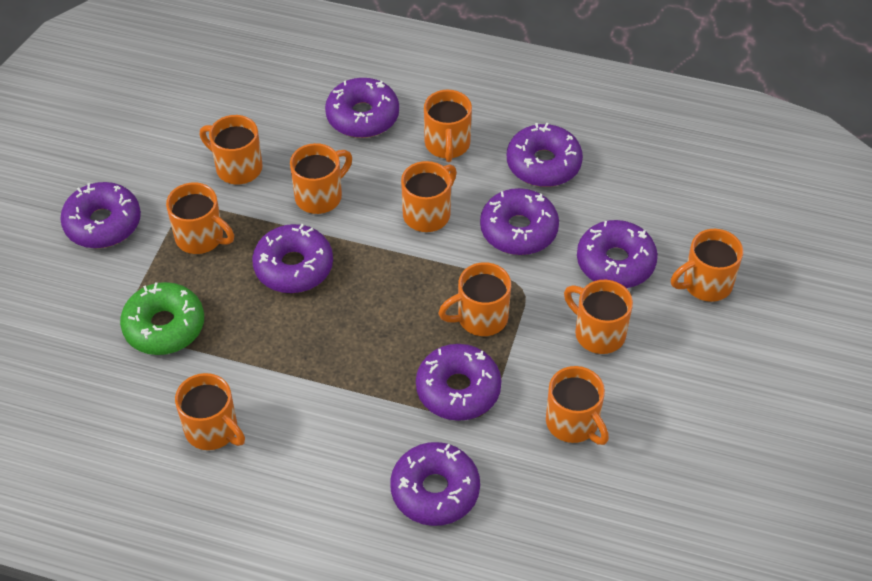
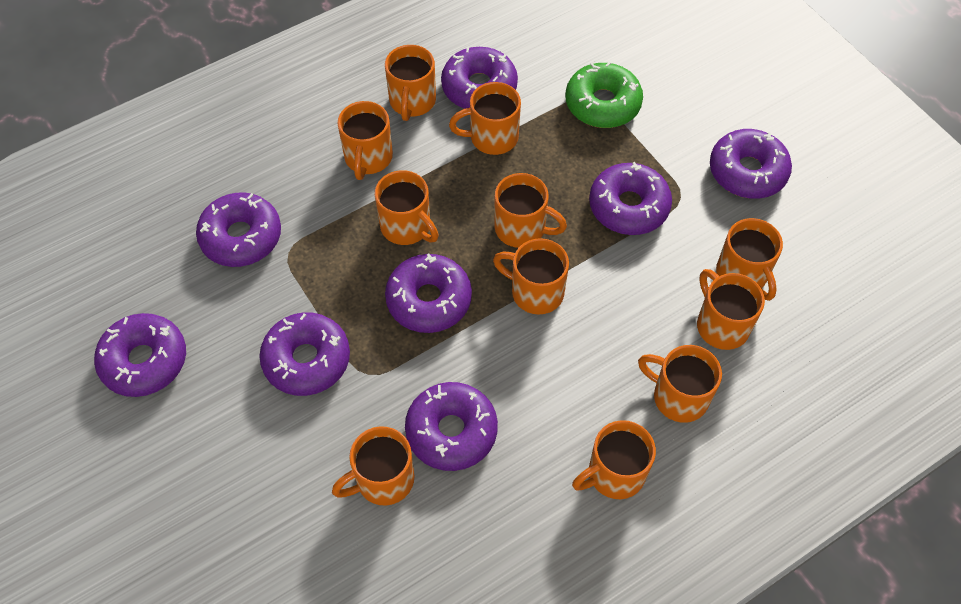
orange mug: [166,182,234,254] [175,373,245,450] [200,115,263,185] [290,143,352,214] [401,161,457,232] [424,90,472,162] [438,262,511,336] [546,366,609,445] [564,280,633,354] [671,229,743,302] = 10 -> [332,426,414,505] [337,101,393,180] [375,170,439,245] [385,45,436,121] [449,82,521,155] [493,238,569,315] [495,173,567,248] [572,420,656,499] [638,345,722,423] [697,269,765,350] [716,218,783,301] = 11

